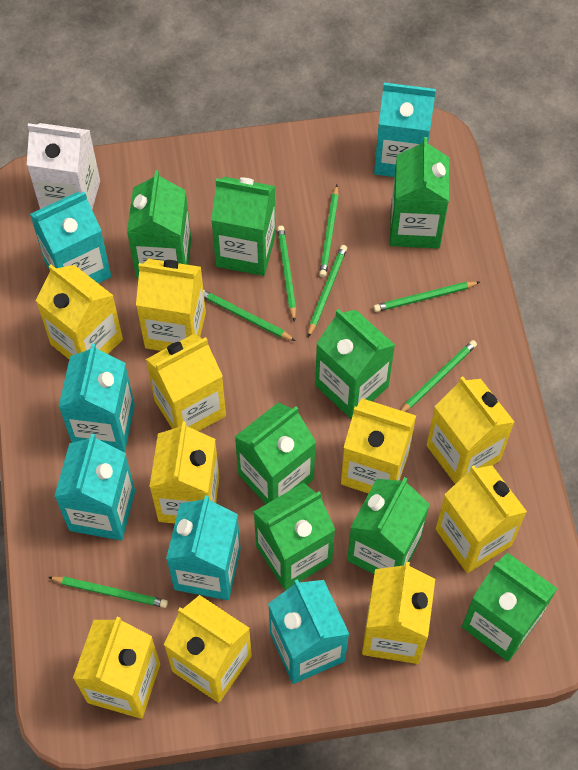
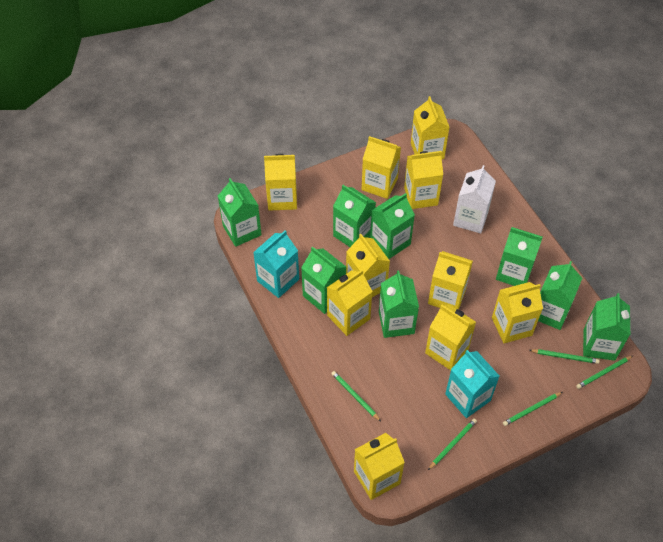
green pencil: [48,577,168,608] [203,290,296,341] [277,226,296,322] [308,245,347,337] [319,185,339,277] [374,281,480,312] [401,340,477,412] = 7 -> [331,371,381,421] [428,419,477,470] [503,392,562,426] [529,349,600,364] [576,356,633,389] = 5
turquoise carton: [30,191,111,283] [54,434,135,540] [58,344,135,452] [166,495,241,600] [268,579,349,684] [374,83,436,177] = 6 -> [253,230,299,298] [445,350,499,418] = 2

